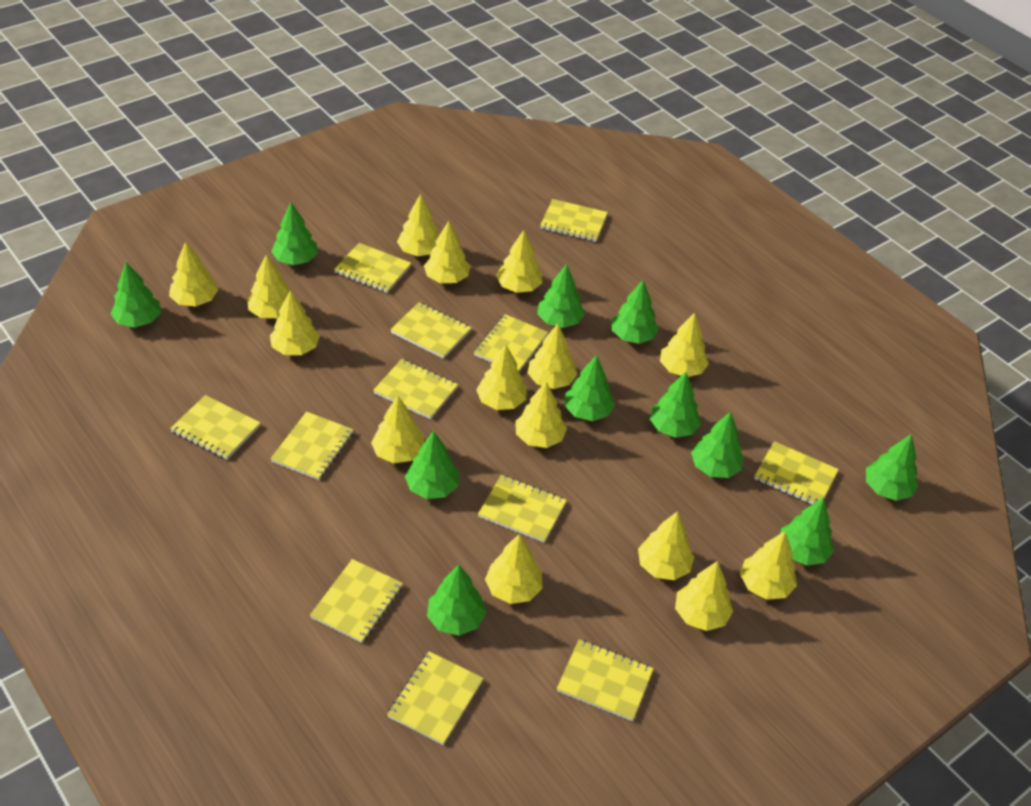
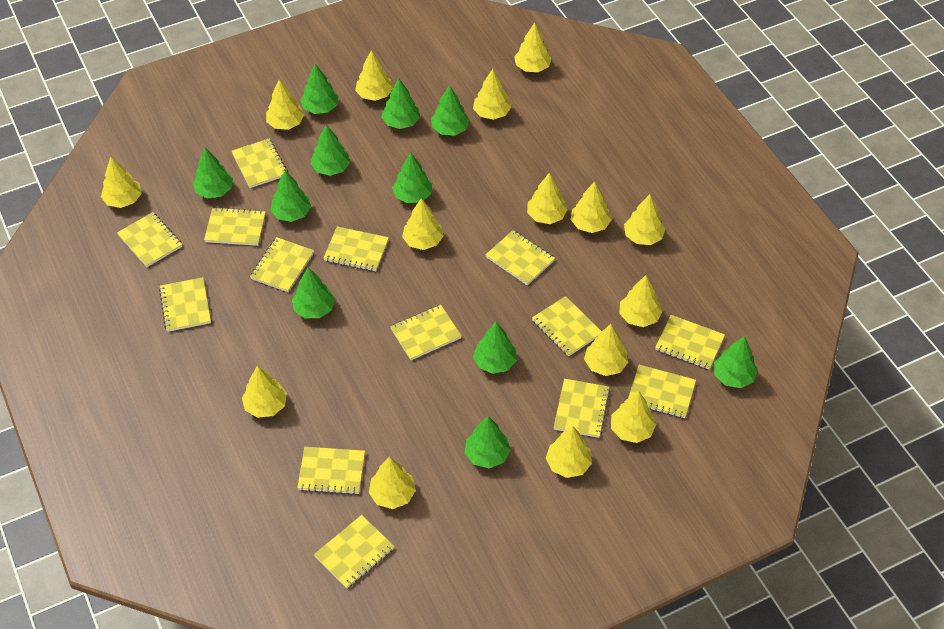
yellow notebook: [170,395,261,460] [270,412,354,480] [310,559,403,643] [334,243,411,293] [373,359,458,419] [387,651,484,745] [390,302,472,359] [474,314,548,372] [478,475,567,543] [540,199,608,242] [557,639,654,721] [754,441,839,504] = 12 -> [117,212,182,267] [159,277,211,332] [204,207,266,246] [232,138,288,188] [250,237,314,292] [297,447,365,495] [314,515,395,588] [323,227,389,271] [390,305,461,360] [485,230,555,285] [532,296,602,357] [554,379,610,438] [628,365,696,418] [655,315,725,369] = 14

